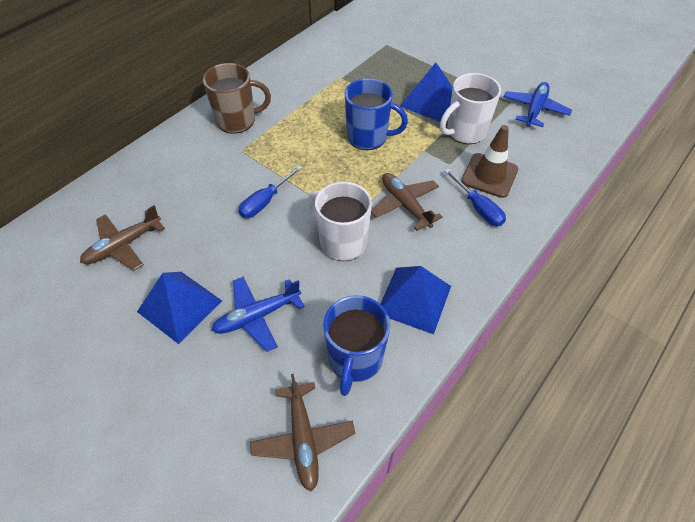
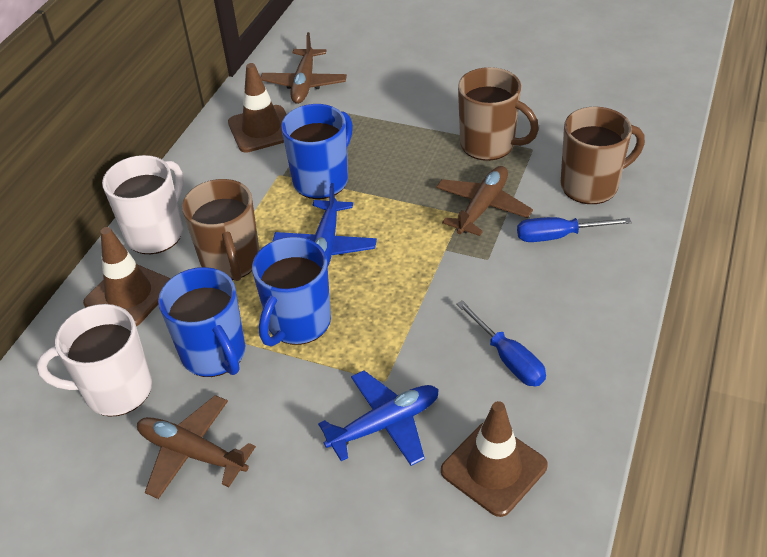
blue mug: [323,295,390,396] [345,78,408,150] = 2 -> [158,267,245,377] [252,237,331,347] [281,104,353,199] = 3
blue pyramid: [137,272,222,344] [380,266,451,334] [400,63,453,122] = 3 -> none = 0
brown mug: [203,63,271,134] = 1 -> [182,179,260,281] [458,67,539,161] [560,107,645,204] = 3
brown traffic cone: [461,125,518,198] = 1 -> [83,227,170,326] [228,63,287,153] [441,401,548,517] = 3

